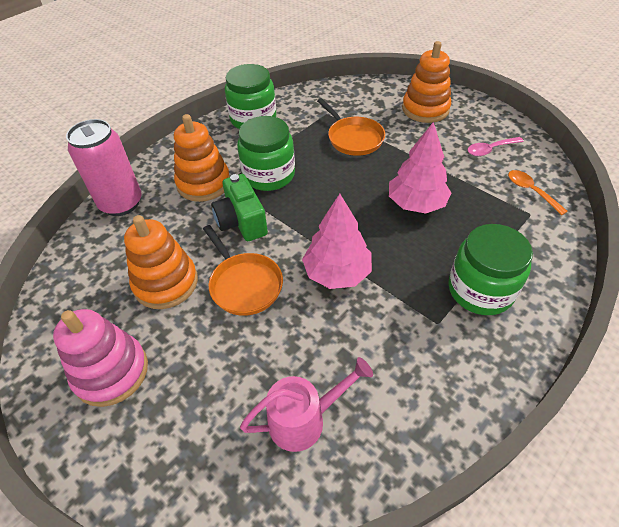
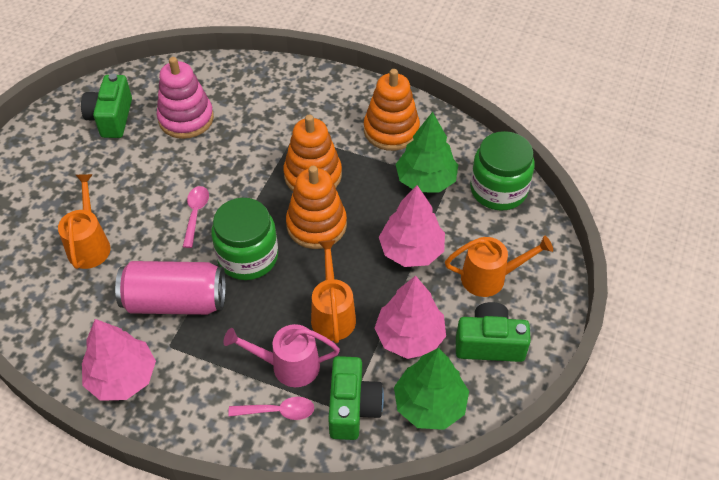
green camera: [211,174,268,241] = 1 -> [81,74,132,138] [328,356,384,440] [456,302,531,362] = 3
green jar: [225,64,276,129] [237,116,295,191] [448,224,533,315] = 3 -> [211,198,278,280] [470,131,535,211] = 2
green tree: none = 0 -> [394,348,469,430] [395,112,458,192] = 2
orange pan: [203,225,283,316] [317,98,385,156] = 2 -> none = 0
orange spoon: [508,170,568,215] = 1 -> none = 0
orange watering can: none = 0 -> [58,174,110,269] [311,240,356,343] [445,236,553,297] = 3
pink spoon: [468,137,524,156] = 1 -> [183,186,209,248] [228,397,314,420] = 2
pink tree: [302,194,372,289] [389,122,451,214] = 2 -> [82,319,156,401] [375,276,446,359] [379,185,445,267] = 3

